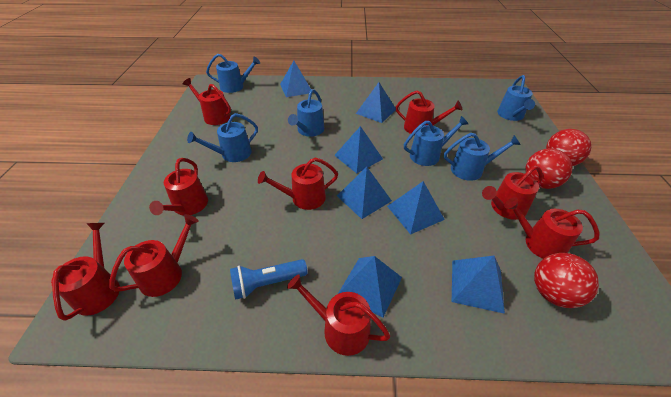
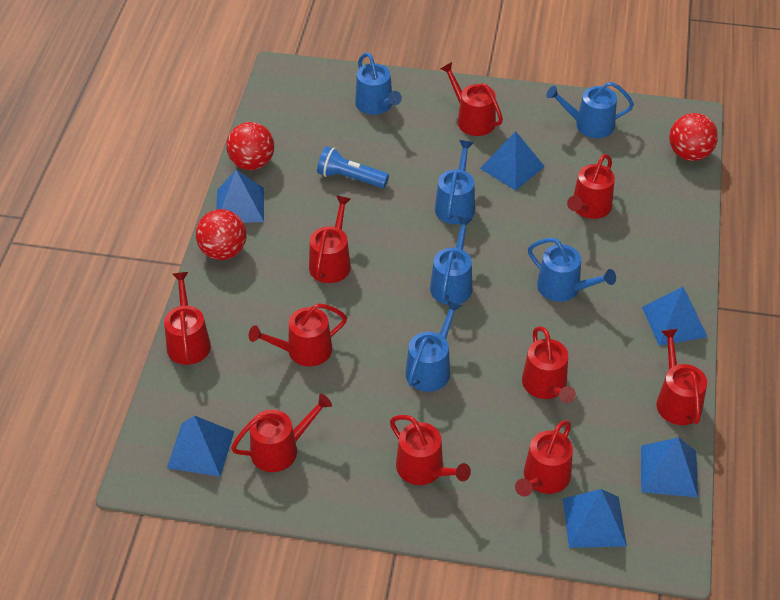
blue pyramid: [280,61,311,97] [334,126,383,173] [337,167,392,219] [338,256,402,317] [356,82,396,123] [387,181,445,235] [452,256,505,314] = 7 -> [167,415,234,477] [216,170,264,223] [480,131,545,191] [563,489,627,548] [641,437,698,498] [642,287,707,346] = 6
red watering can: [51,223,120,321] [109,214,199,297] [149,158,208,216] [183,78,231,125] [258,158,338,210] [287,274,390,356] [396,91,462,134] [482,166,543,220] [504,197,599,259] = 9 -> [164,272,211,365] [231,394,332,472] [249,303,347,366] [309,196,351,283] [390,415,471,485] [440,62,503,136] [515,420,573,497] [522,326,576,403] [567,154,615,219] [657,329,707,425] = 10

